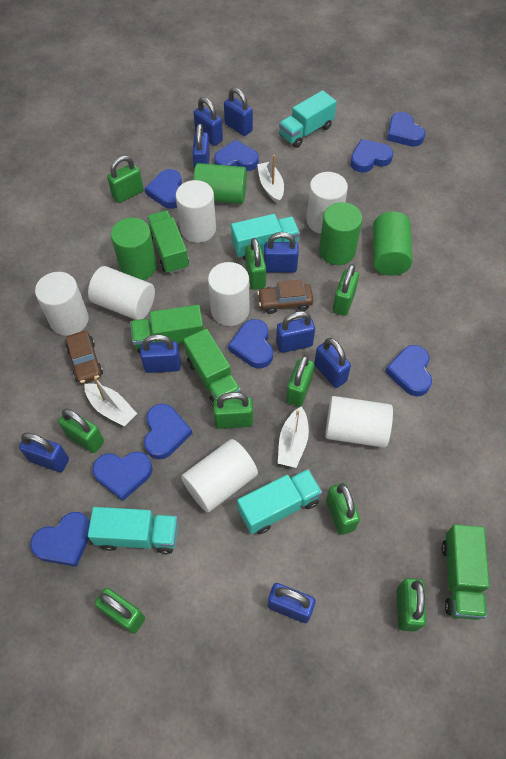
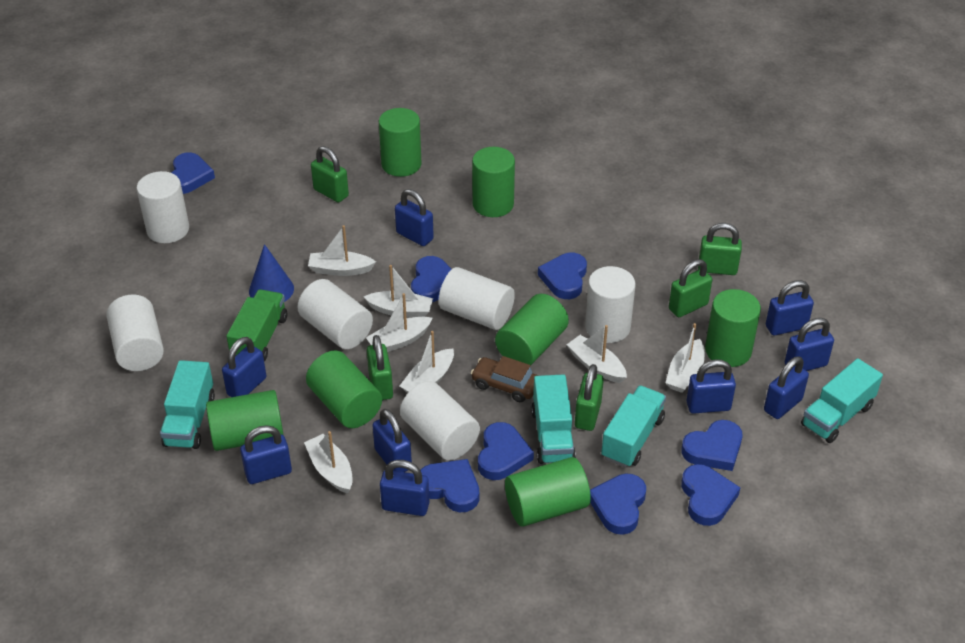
blue cone: none = 0 -> [249,244,294,302] = 1
blue heart: [30,512,90,567] [92,452,152,501] [144,404,192,459] [145,169,182,209] [214,140,259,171] [228,319,273,368] [350,139,393,173] [385,345,432,396] [387,112,425,147] = 9 -> [171,152,215,194] [411,256,452,302] [420,459,479,512] [478,422,534,480] [538,252,587,299] [590,473,646,535] [681,420,743,471] [681,464,741,526] = 8
brown car: [66,331,103,384] [257,280,313,314] = 2 -> [471,356,538,402] = 1
green cylinder: [111,218,157,280] [193,163,247,204] [319,202,362,265] [373,212,412,276] = 4 -> [206,390,283,451] [306,351,382,428] [379,108,422,177] [472,147,515,217] [495,294,569,366] [505,457,591,527] [705,289,761,367] = 7
green padlock: [58,408,104,453] [95,588,145,634] [107,155,144,203] [213,392,253,429] [245,238,266,290] [286,355,314,407] [326,483,360,535] [333,264,359,316] [397,578,426,632] = 9 -> [311,146,349,202] [367,335,393,400] [575,364,604,431] [669,259,712,317] [698,223,742,275] = 5
green truck: [130,305,204,354] [147,210,189,274] [183,329,241,406] [442,524,490,620] = 4 -> [226,289,287,361] = 1
white boat: [84,377,137,427] [257,155,284,204] [278,406,309,468] = 3 -> [304,431,353,494] [308,225,376,276] [364,265,433,317] [366,293,432,352] [400,331,454,393] [567,325,627,383] [665,323,705,393] = 7
white cylinder: [35,272,89,336] [88,266,155,320] [176,180,216,243] [181,439,258,512] [208,262,249,326] [306,172,348,234] [325,396,393,448] = 7 -> [106,294,164,371] [136,171,189,243] [297,279,373,349] [400,381,480,460] [439,267,515,330] [585,266,636,343] = 6

